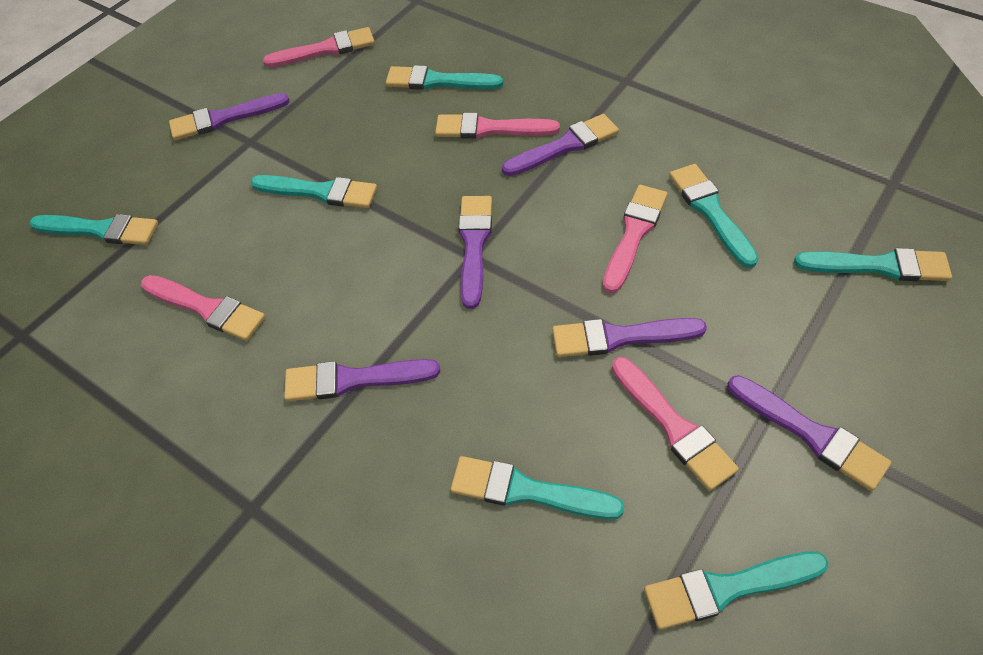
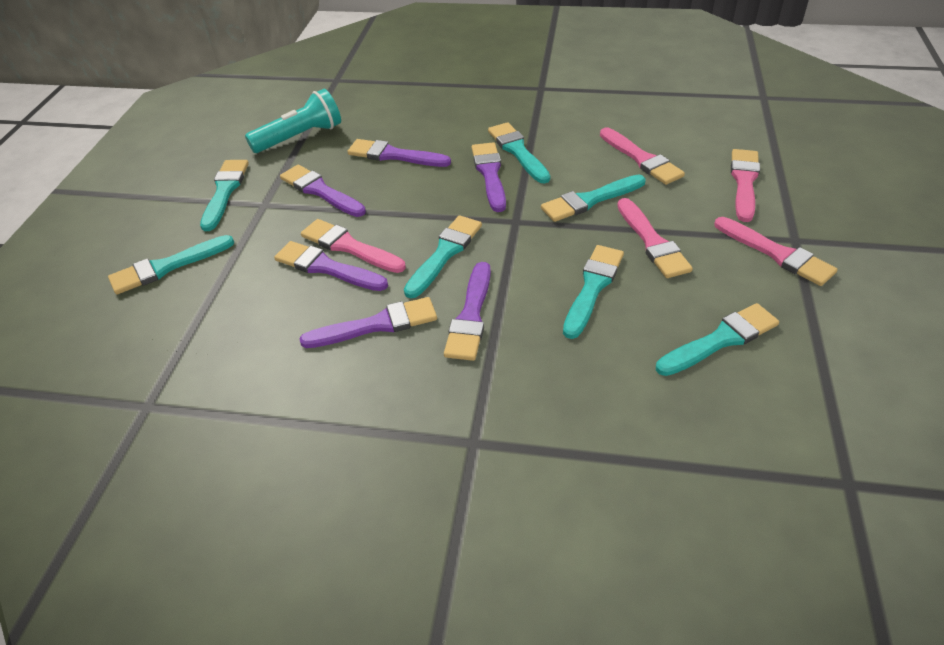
turquoise flashlight: none = 0 -> [245,89,341,153] = 1

